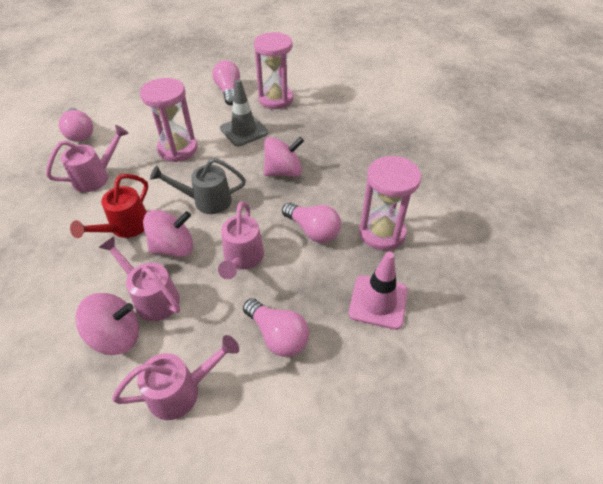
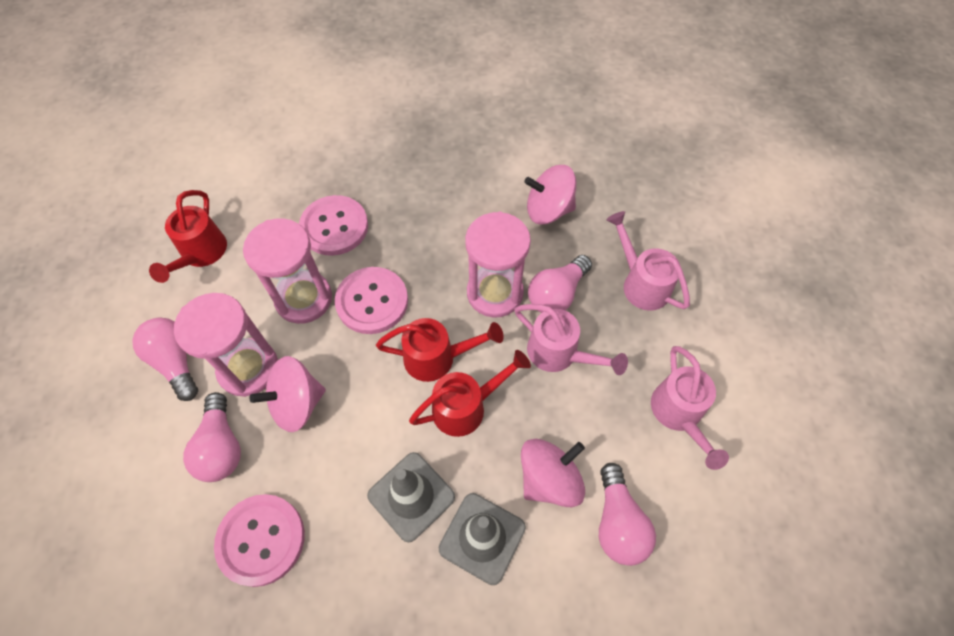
grey traffic cone: [220,79,268,146] = 1 -> [367,452,455,542] [439,493,526,585] = 2
grey watering can: [150,158,246,214] = 1 -> none = 0
pink button: none = 0 -> [214,494,305,587] [299,195,368,256] [335,267,408,334] = 3
pink traffic cone: [349,251,408,330] = 1 -> none = 0
pink watering can: [46,125,129,192] [99,237,180,321] [112,335,239,420] [218,202,264,279] = 4 -> [515,304,628,375] [606,211,690,311] [651,346,729,470] = 3
red watering can: [70,174,148,238] = 1 -> [149,190,227,283] [376,318,504,382] [409,350,531,437] = 3

